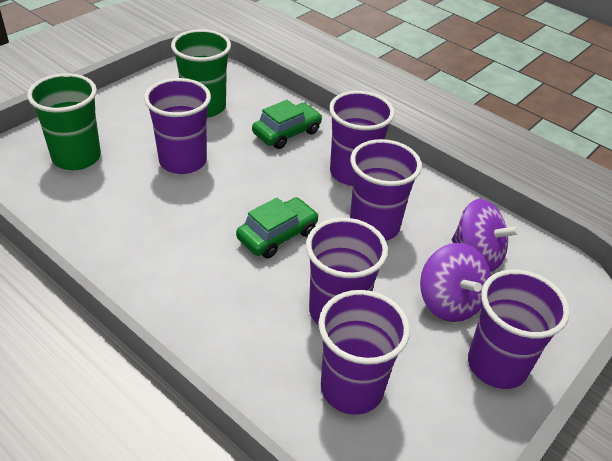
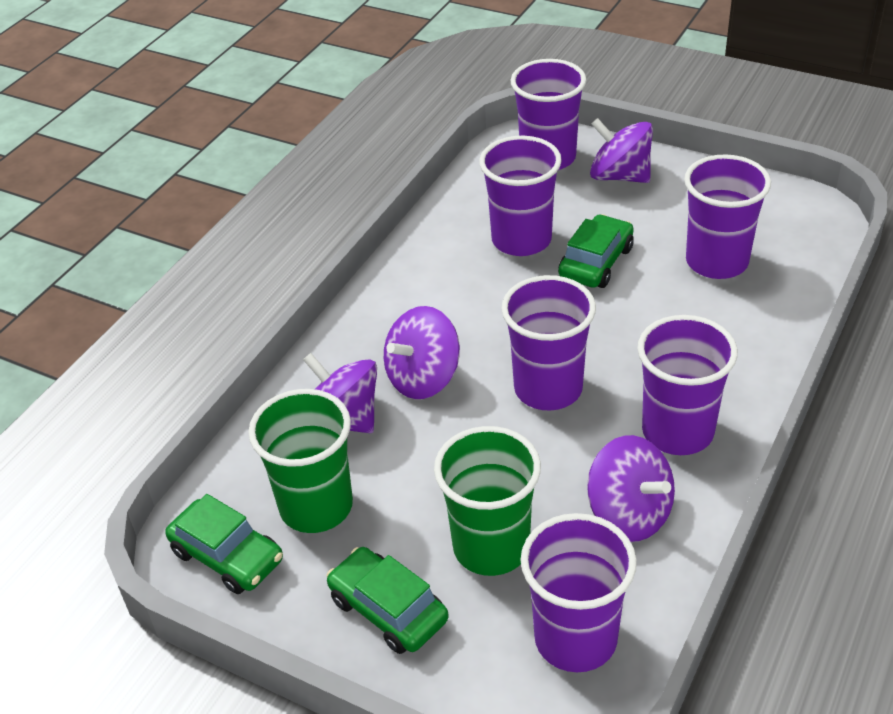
green car: [236,197,319,259] [252,100,322,149] = 2 -> [165,494,283,594] [327,547,449,654] [558,214,634,288] = 3
purple spinning top: [420,243,491,322] [452,199,520,272] = 2 -> [303,353,377,433] [384,306,460,399] [587,435,675,542] [590,118,653,183] = 4

